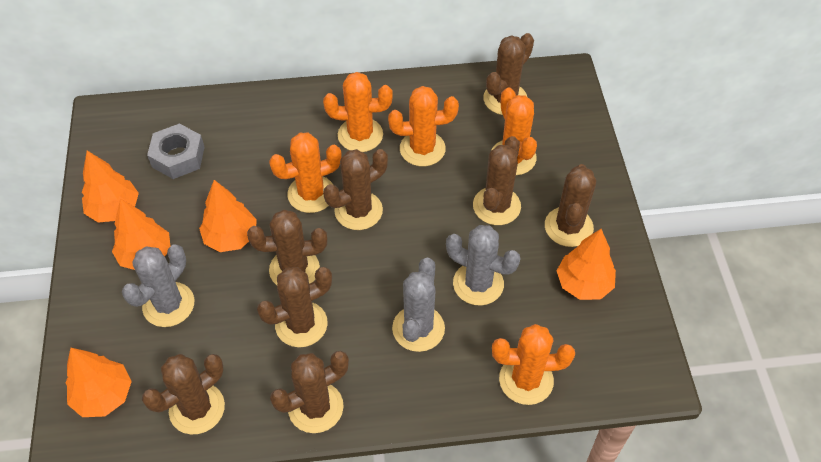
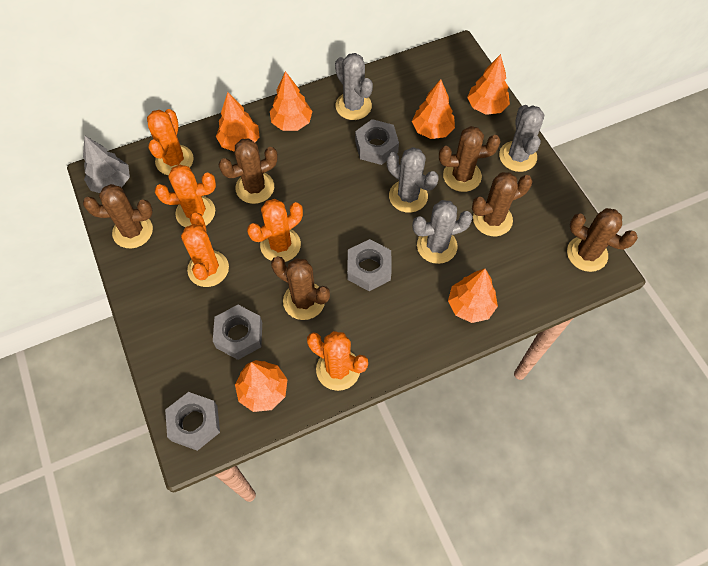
brown cactus: [142,354,225,434] [247,210,327,285] [257,267,332,347] [270,351,349,433] [323,149,388,230] [473,136,521,225] [483,33,534,115] [545,164,596,247] = 8 -> [83,184,153,248] [219,138,278,204] [271,256,330,320] [439,126,501,192] [472,172,533,236] [567,208,638,272] = 6
grey cactus: [122,244,194,327] [392,258,445,352] [446,225,521,306] = 3 -> [335,53,373,120] [387,147,439,213] [412,200,473,264] [499,105,544,172] = 4
grey nut: [147,123,205,179] = 1 -> [165,392,220,451] [213,305,262,360] [347,239,392,291] [355,119,399,165] = 4
grey tree: none = 0 -> [83,135,130,193] = 1
orange tree: [66,348,132,417] [82,151,139,223] [112,198,170,270] [199,180,257,252] [557,229,616,300] = 5 -> [216,92,260,152] [235,360,288,412] [270,71,313,131] [412,79,455,139] [448,269,498,323] [467,54,510,115] = 6

